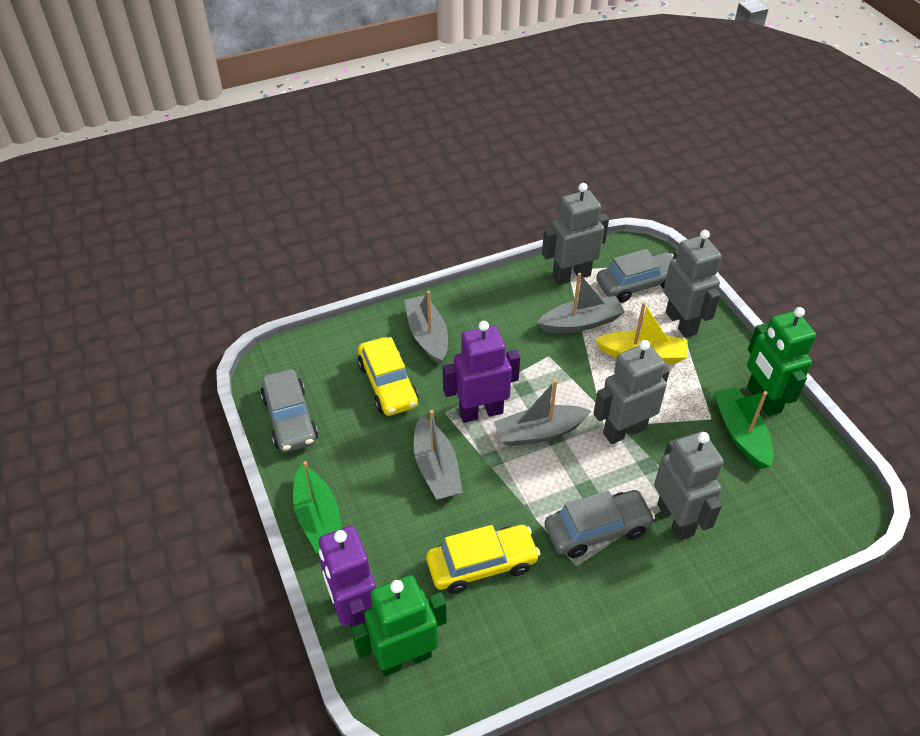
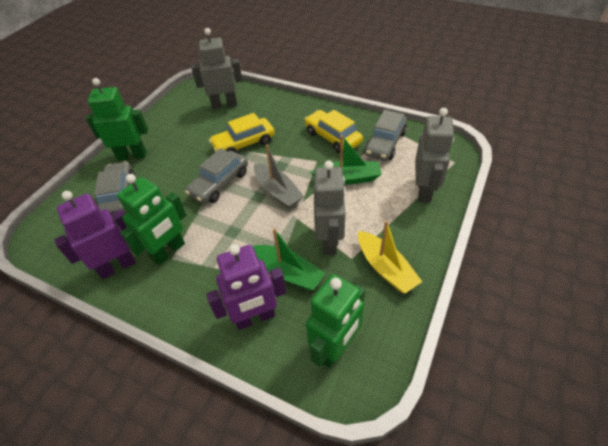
green robot: [351,575,447,676] [747,307,816,416] = 2 -> [86,78,148,161] [117,174,186,265] [306,274,365,368] = 3
grey boat: [404,291,448,364] [414,410,463,500] [494,380,591,446] [537,273,625,333] = 4 -> [254,144,304,209] = 1
grey robot: [542,183,609,285] [593,340,670,444] [654,432,724,541] [663,230,722,338] = 4 -> [191,28,243,109] [313,160,346,255] [415,108,454,203] = 3

